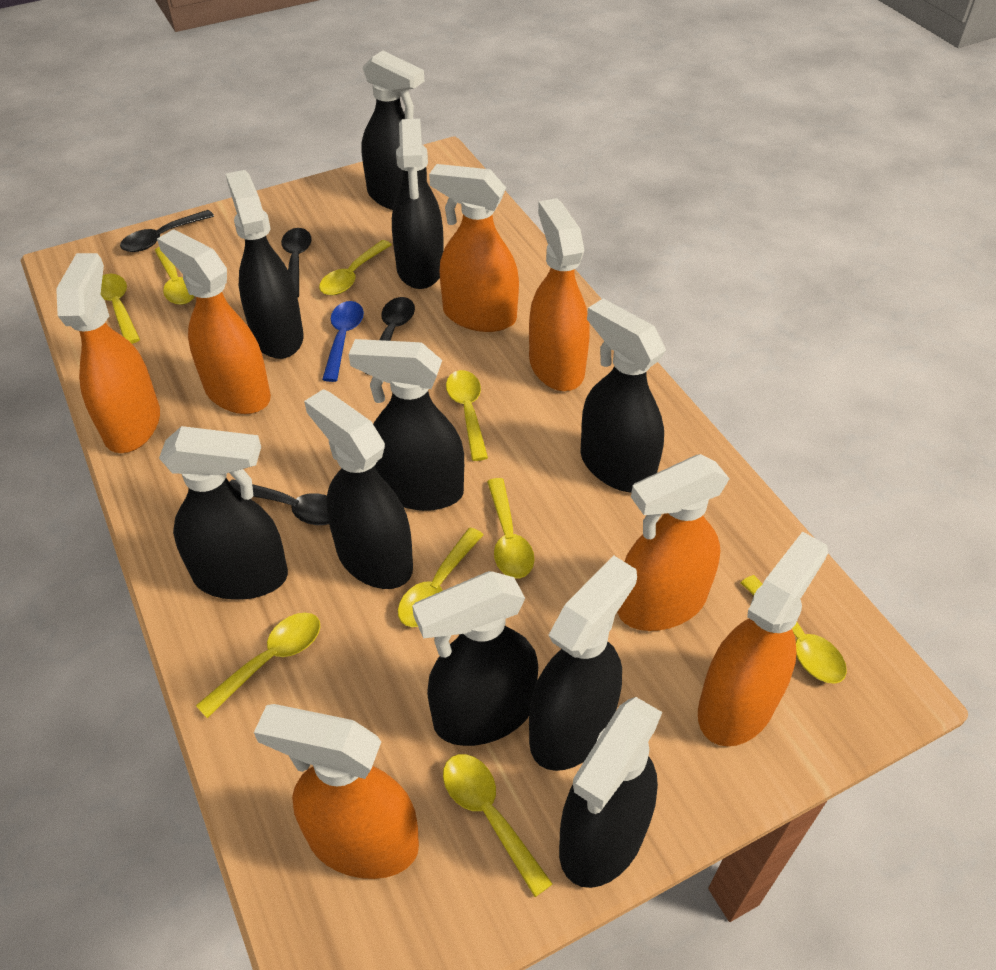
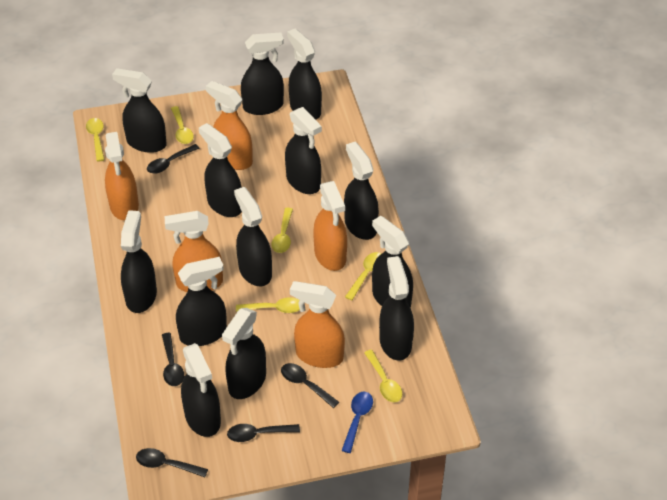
black spoon: [120,210,214,252] [229,479,329,525] [281,228,312,297] [366,297,415,375] = 4 -> [136,448,208,477] [147,144,200,174] [162,333,184,386] [227,424,300,442] [281,363,339,408] = 5
black spray bottle: [159,426,288,600] [226,170,303,359] [304,389,413,589] [349,339,464,511] [362,50,427,210] [392,119,444,289] [412,571,538,746] [529,555,637,771] [559,697,662,888] [581,298,666,492] = 10 -> [112,68,167,153] [121,210,157,313] [176,257,227,346] [181,343,221,437] [199,123,242,217] [222,308,266,399] [234,187,272,286] [241,33,284,115] [285,107,322,194] [287,29,322,120] [344,142,379,240] [372,216,413,308] [379,256,414,360] = 13
orange spray bottle: [56,253,160,453] [157,229,271,414] [254,704,419,879] [429,164,519,332] [529,198,590,391] [617,454,730,631] [698,531,828,746] = 7 -> [105,132,139,220] [165,211,223,292] [206,81,253,170] [290,281,345,368] [313,181,347,271] = 5
yellow spoon: [101,274,140,344] [155,247,195,305] [196,613,320,718] [319,240,392,295] [398,527,484,627] [443,754,553,897] [446,370,488,461] [487,478,534,579] [740,575,847,684] = 9 -> [86,118,105,162] [171,106,194,144] [236,297,300,313] [271,208,293,253] [345,252,381,300] [364,350,402,402] = 6

